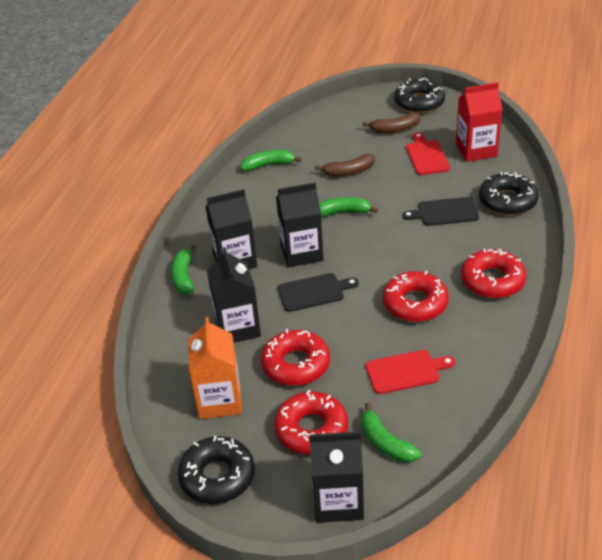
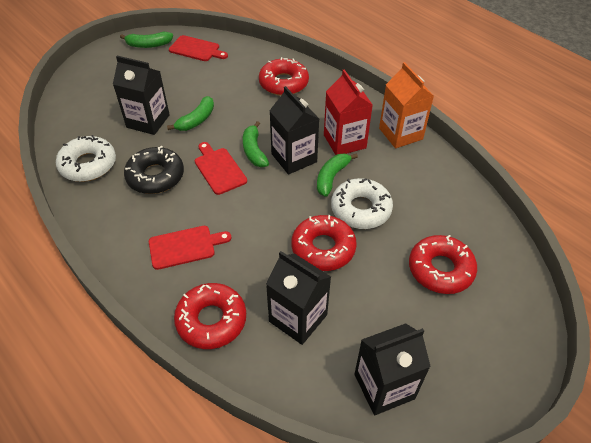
black cutting board: [277,273,359,312] [402,197,479,226] = 2 -> none = 0
black donut: [178,436,255,504] [394,78,445,113] [479,172,539,215] = 3 -> [124,146,184,194] = 1
brown banana: [315,153,375,177] [362,113,420,133] = 2 -> none = 0
red cutting board: [366,350,455,394] [406,133,450,175] = 2 -> [149,226,231,270] [169,35,228,61] [195,142,247,195] = 3
white donut: none = 0 -> [56,135,116,182] [331,178,393,229] = 2

